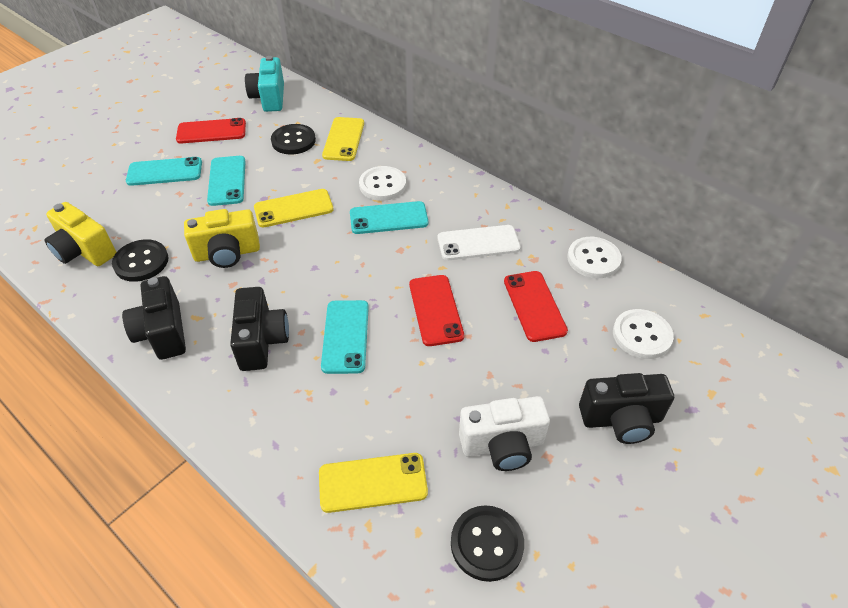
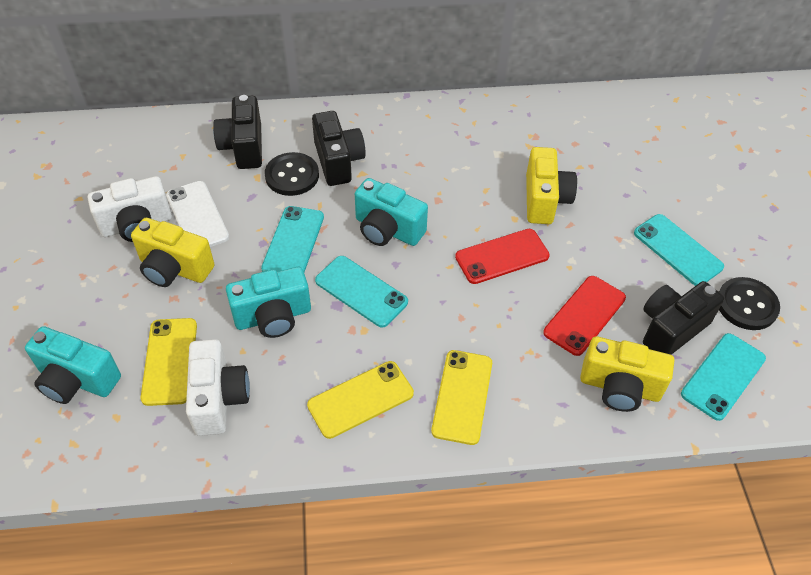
black button: [112,239,168,282] [271,124,316,155] [451,505,524,582] = 3 -> [265,152,319,196] [719,277,780,330] = 2
red phone: [176,118,246,144] [409,275,464,346] [504,271,568,342] = 3 -> [455,229,550,284] [543,276,626,356] = 2
turquoise camera: [245,56,284,112] = 1 -> [25,326,121,404] [226,267,311,338] [355,178,428,246] = 3
white button: [359,166,406,201] [567,237,622,278] [613,309,674,359] = 3 -> none = 0
white camera: [459,396,550,471] = 1 -> [88,176,172,242] [186,339,250,436] = 2
yellow camera: [44,202,116,266] [184,209,260,268] = 2 -> [131,218,214,287] [526,147,577,224] [580,336,674,412] = 3

